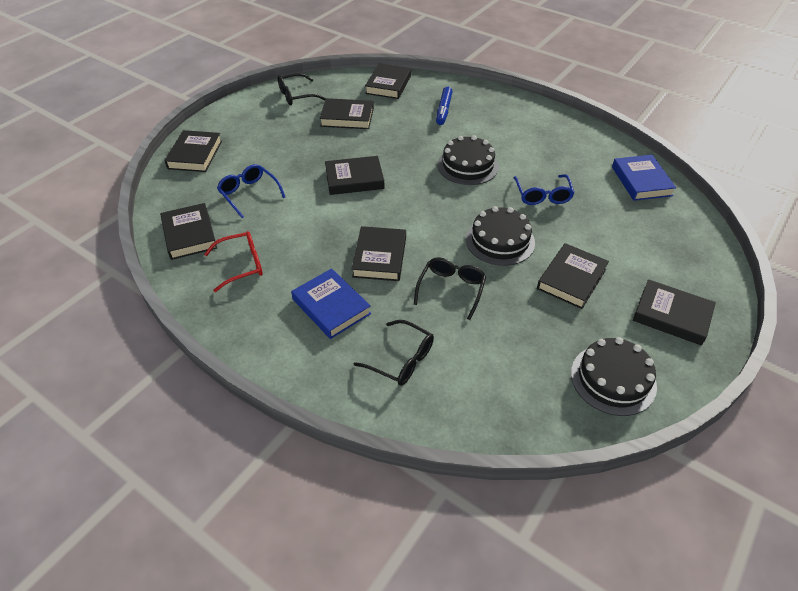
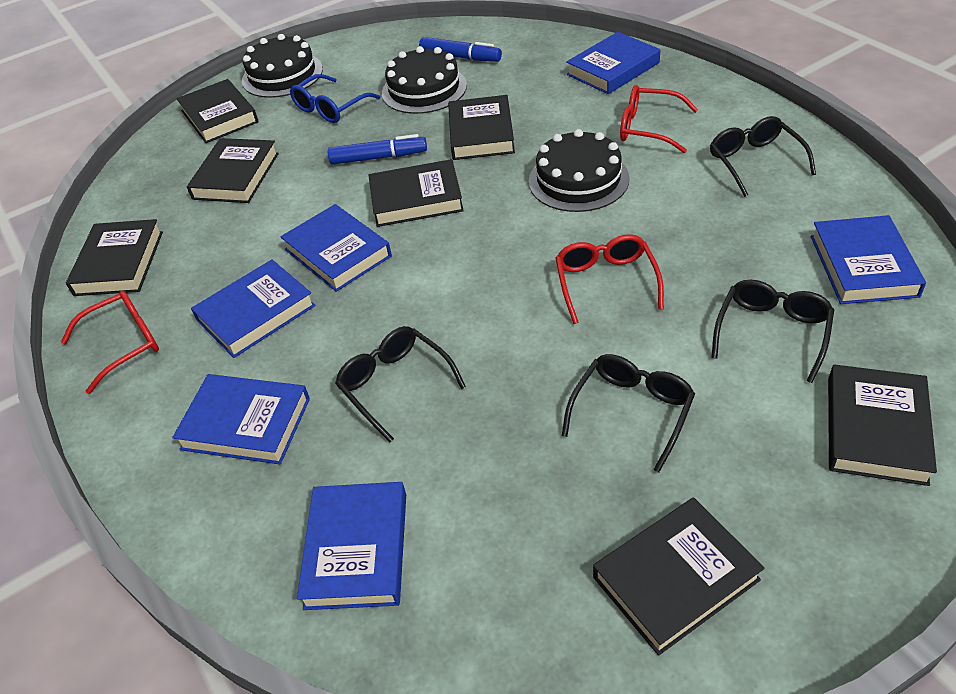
black book: [160,203,217,260] [165,130,222,172] [320,98,374,129] [325,156,385,195] [352,226,406,281] [365,63,411,99] [537,243,609,309] [633,279,716,346] = 8 -> [66,219,163,296] [176,79,259,143] [187,138,279,203] [368,159,464,227] [448,95,515,160] [593,497,765,656] [828,364,937,486] = 7
black glasses: [278,73,326,105] [354,320,434,386] [414,257,486,320] = 3 -> [335,326,466,442] [562,354,695,473] [710,116,816,197] [711,280,834,383] = 4
blue book: [291,269,371,339] [612,155,676,201] = 2 -> [172,374,310,464] [191,259,316,358] [280,204,392,292] [297,482,406,610] [566,32,660,94] [811,215,926,304] = 6
blue glasses: [217,164,285,218] [513,174,574,205] = 2 -> [290,74,381,123] = 1
blue marker: [436,87,453,125] = 1 -> [328,134,427,165] [419,37,502,62] = 2
red glasses: [204,231,263,292] = 1 -> [61,290,159,394] [556,234,664,324] [620,85,698,153] = 3

